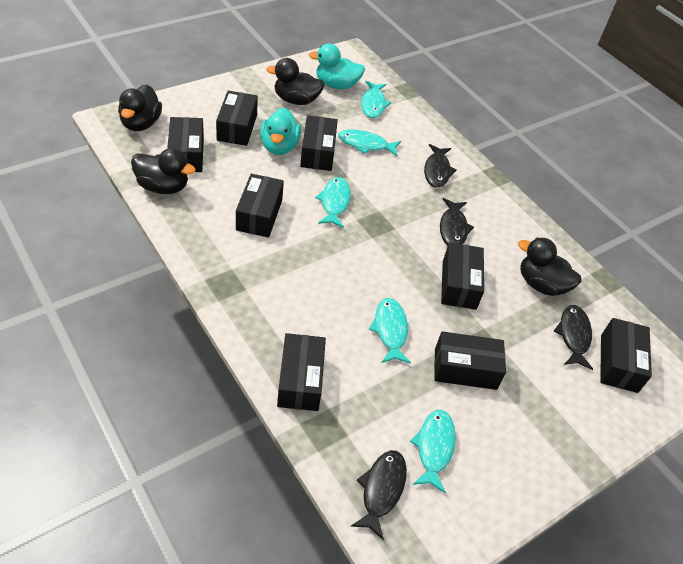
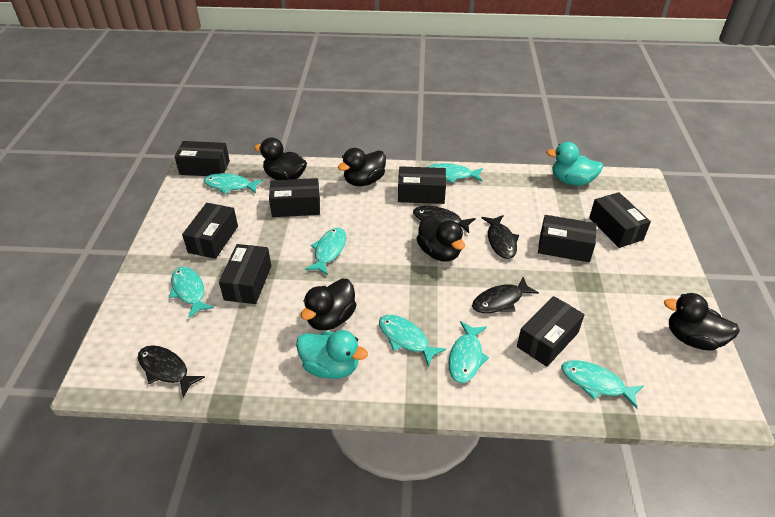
black duck: [118,85,162,131] [131,148,196,194] [266,58,325,105] [518,237,581,296] = 4 -> [254,138,307,180] [301,279,357,330] [338,148,386,186] [416,216,465,262] [664,293,740,350] = 5
turquoise fish: [315,177,351,228] [338,129,401,156] [361,81,391,118] [369,298,411,364] [410,410,456,493] = 5 -> [169,266,214,318] [204,173,263,194] [305,228,346,275] [379,315,446,366] [428,163,483,183] [448,321,489,383] [561,360,644,409] = 7

